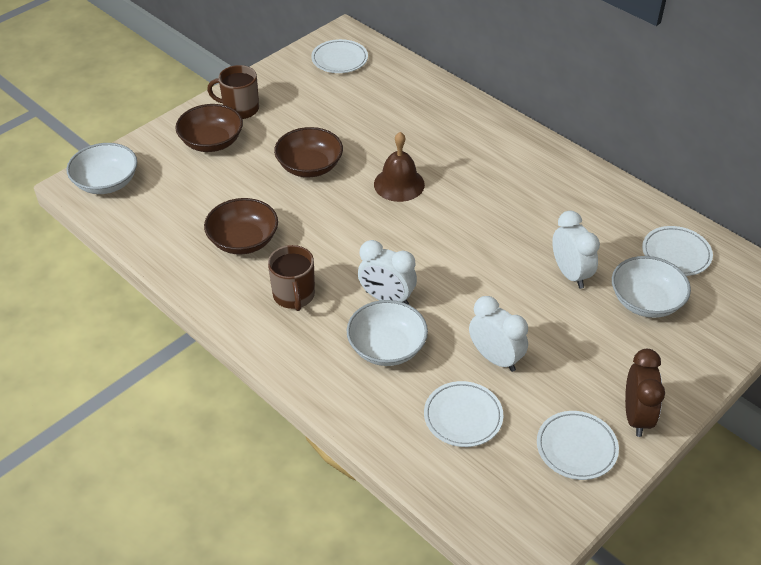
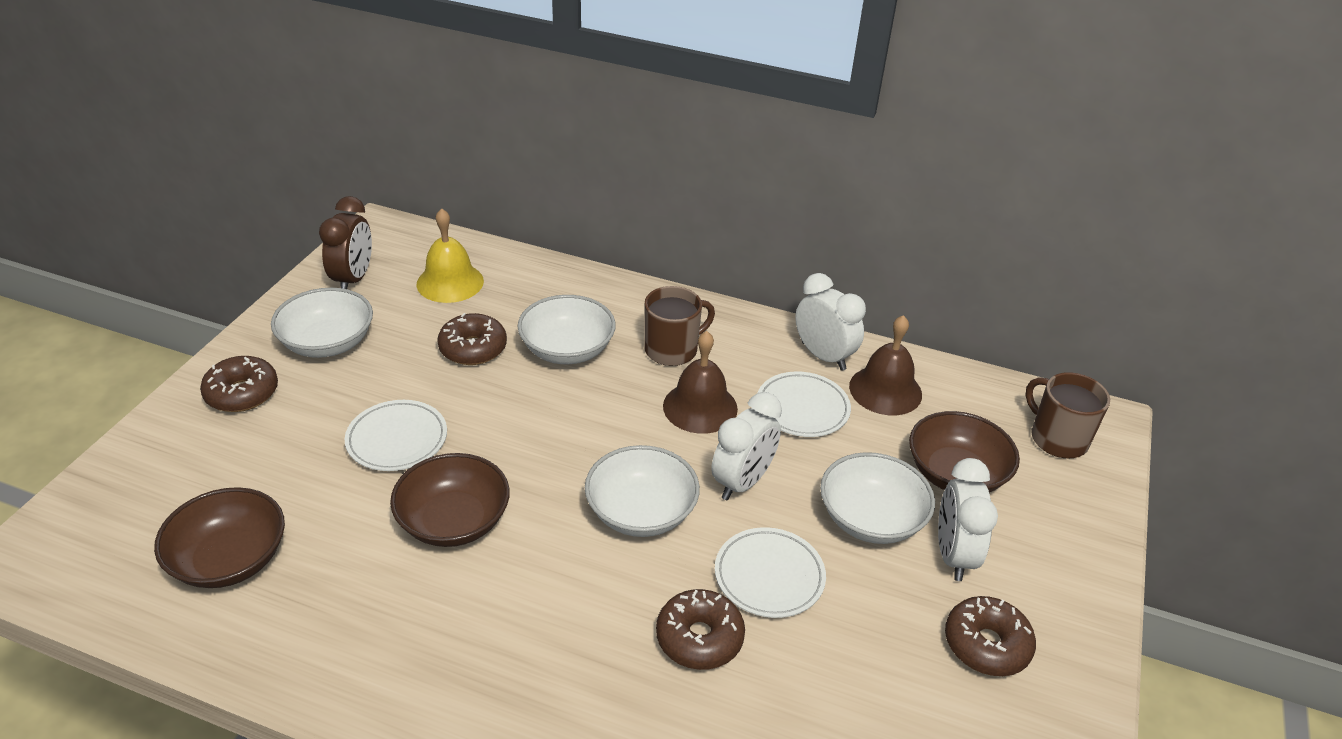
brown bell: [374,132,425,202] = 1 -> [663,331,738,434] [849,315,922,415] = 2
brown donut: none = 0 -> [200,356,278,412] [437,313,507,365] [656,589,745,670] [945,596,1036,676] = 4
white bowl: [66,143,137,194] [347,300,428,366] [612,256,691,318] = 3 -> [271,288,373,358] [518,295,616,364] [585,445,700,537] [820,452,935,544] = 4
white plate: [311,39,368,73] [424,381,504,447] [537,411,619,480] [642,226,713,276] = 4 -> [345,400,447,471] [715,527,826,618] [758,371,851,437] = 3
yellow bell: none = 0 -> [417,208,484,303] = 1

